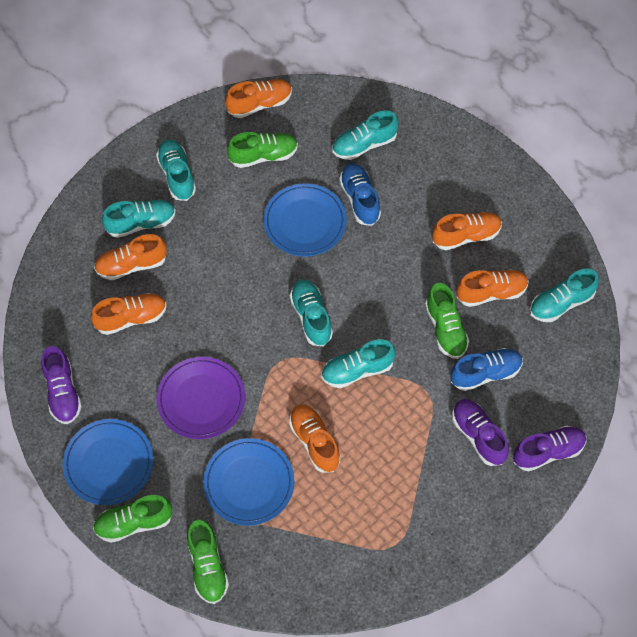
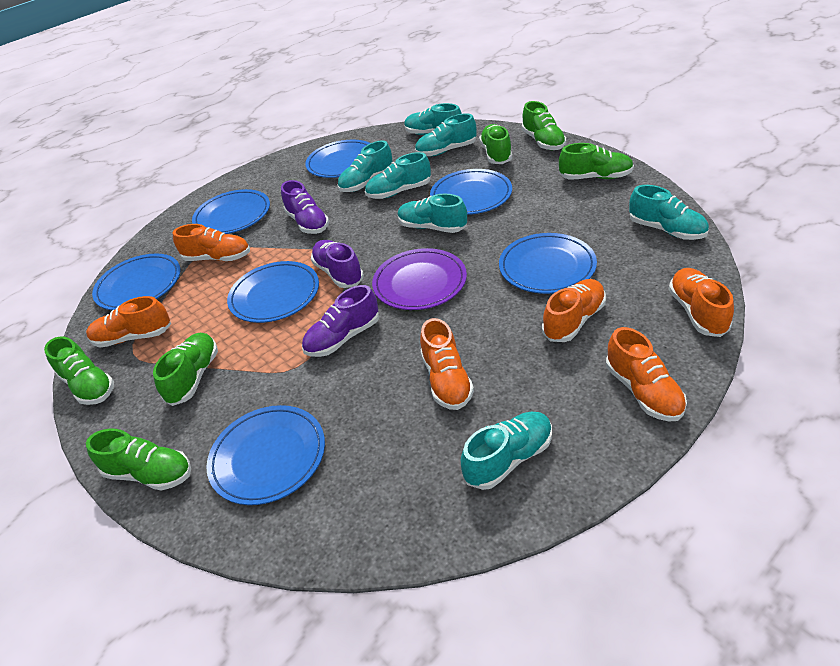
blue plate: [63,419,153,505] [203,438,295,526] [264,183,347,256] = 3 -> [92,253,181,310] [192,189,270,234] [206,405,325,505] [227,261,319,323] [305,139,370,178] [430,169,512,215] [499,233,597,294] = 7
blue shoe: [339,163,381,226] [451,348,523,391] = 2 -> none = 0
green shoe: [93,495,173,543] [187,520,229,604] [227,132,298,168] [425,283,469,359] = 4 -> [44,337,114,405] [86,429,191,490] [153,333,218,406] [479,124,512,164] [522,101,566,150] [559,143,634,180] = 6
turquoise shoe: [102,199,176,238] [156,140,196,201] [290,279,333,346] [321,339,396,388] [332,110,399,160] [530,269,599,322] = 6 -> [338,140,392,192] [365,152,431,199] [398,194,467,233] [404,103,462,135] [415,113,476,157] [461,412,552,490] [629,185,709,240] = 7

